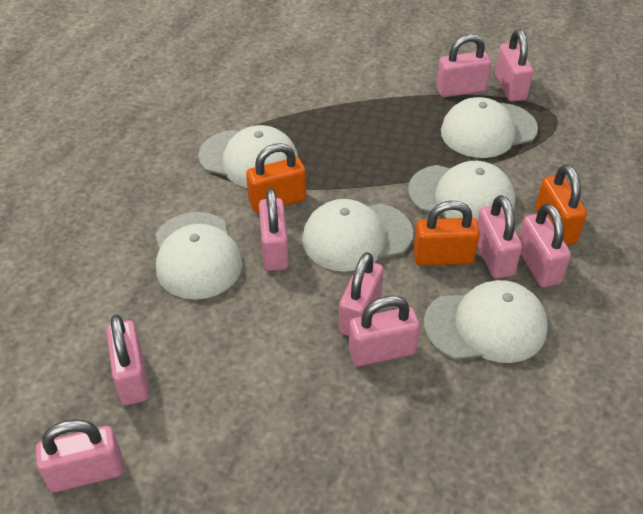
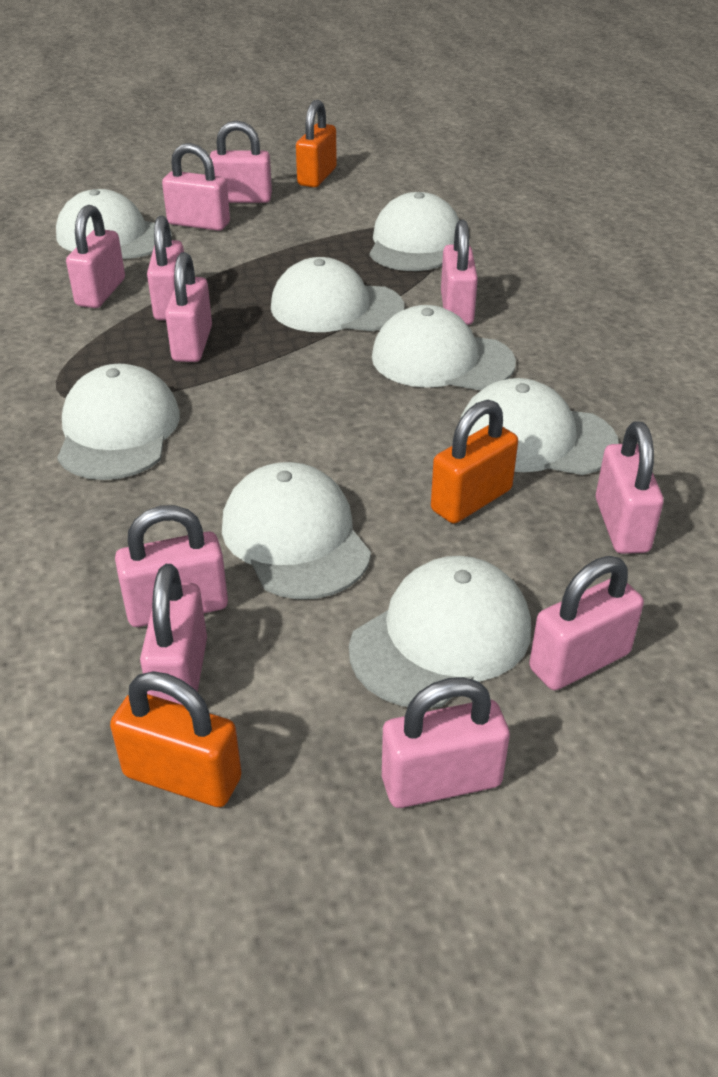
pink padlock: [36,419,124,492] [106,315,149,405] [259,188,289,271] [339,252,383,336] [348,295,420,366] [436,34,491,97] [477,195,522,279] [495,30,533,102] [519,203,571,287] = 9 -> [66,205,125,308] [115,505,228,627] [140,564,207,705] [147,216,184,320] [162,143,230,231] [165,252,212,362] [210,120,272,203] [382,677,510,808] [441,220,478,325] [529,556,644,690] [596,421,664,554] = 11
white cap: [155,212,242,300] [198,125,298,188] [302,199,413,272] [408,161,515,220] [424,280,548,363] [441,97,538,158] = 6 -> [56,189,172,259] [57,364,180,480] [222,462,371,599] [271,257,404,332] [349,556,531,708] [370,192,459,271] [372,305,516,390] [460,378,619,475] = 8

